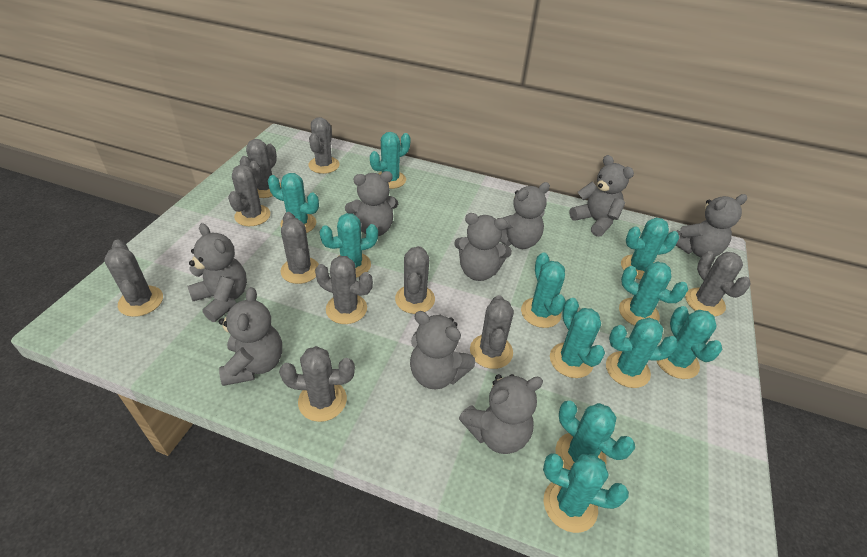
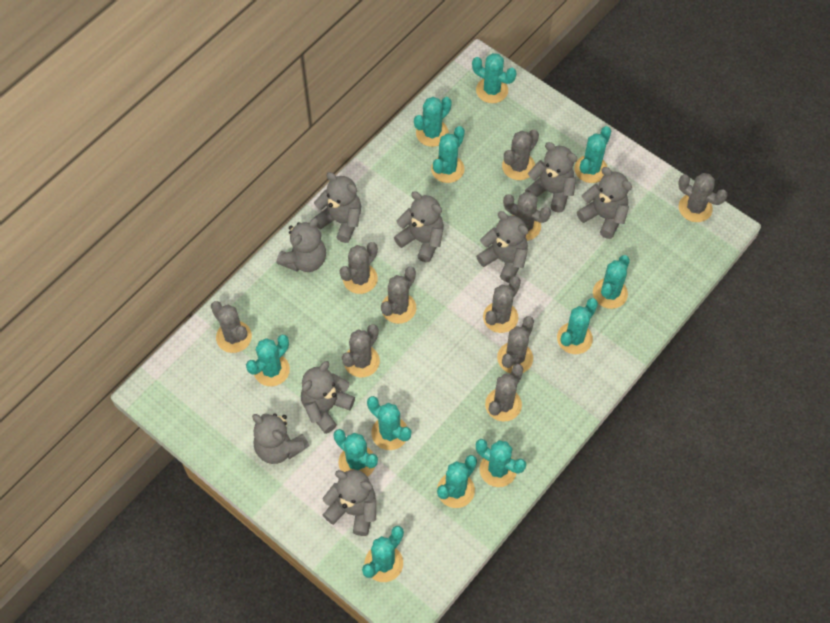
turquoise cactus: [268,173,319,233] [319,213,378,278] [370,132,410,189] [521,252,566,328] [543,454,629,533] [550,298,605,378] [556,401,635,470] [606,318,678,388] [619,261,688,326] [621,218,679,280] [656,306,723,379] = 11 -> [246,335,290,386] [334,429,378,477] [362,526,404,582] [367,396,411,450] [414,97,452,147] [431,126,465,183] [437,455,477,508] [472,53,516,103] [476,439,526,487] [557,298,598,354] [574,126,611,183] [593,255,630,309] = 12

